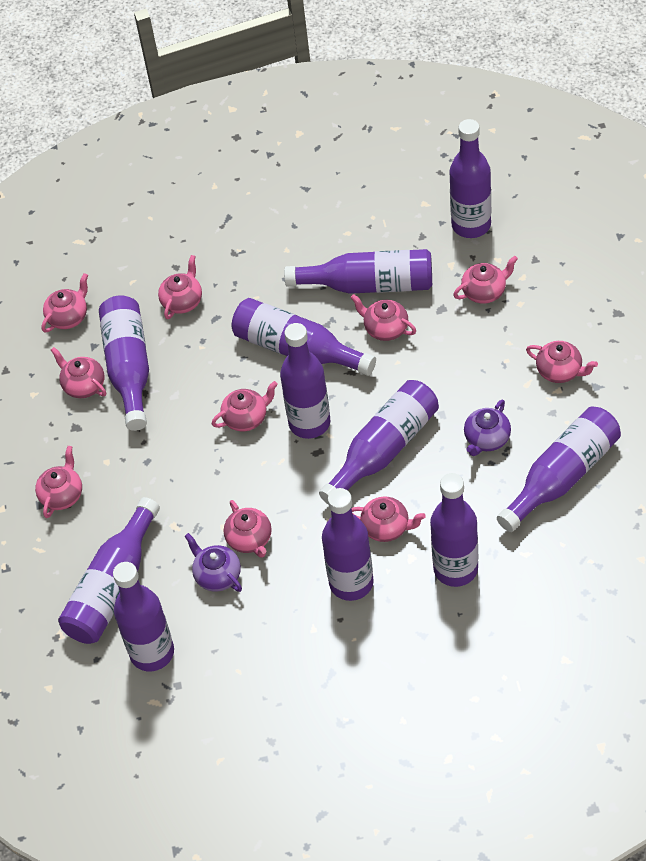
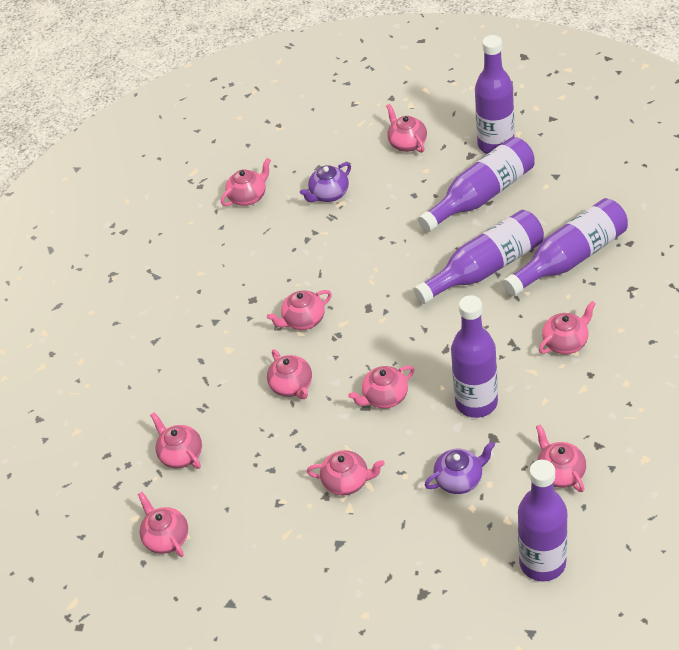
purple bottle: [58,497,160,644] [99,295,149,431] [113,562,174,671] [232,298,376,376] [280,323,330,439] [284,249,432,294] [319,380,439,504] [322,488,374,601] [430,473,478,587] [449,119,491,238] [497,407,621,532] = 11 -> [414,210,544,304] [418,137,535,232] [451,295,498,418] [475,35,514,154] [503,198,628,296] [518,460,568,581] = 6

